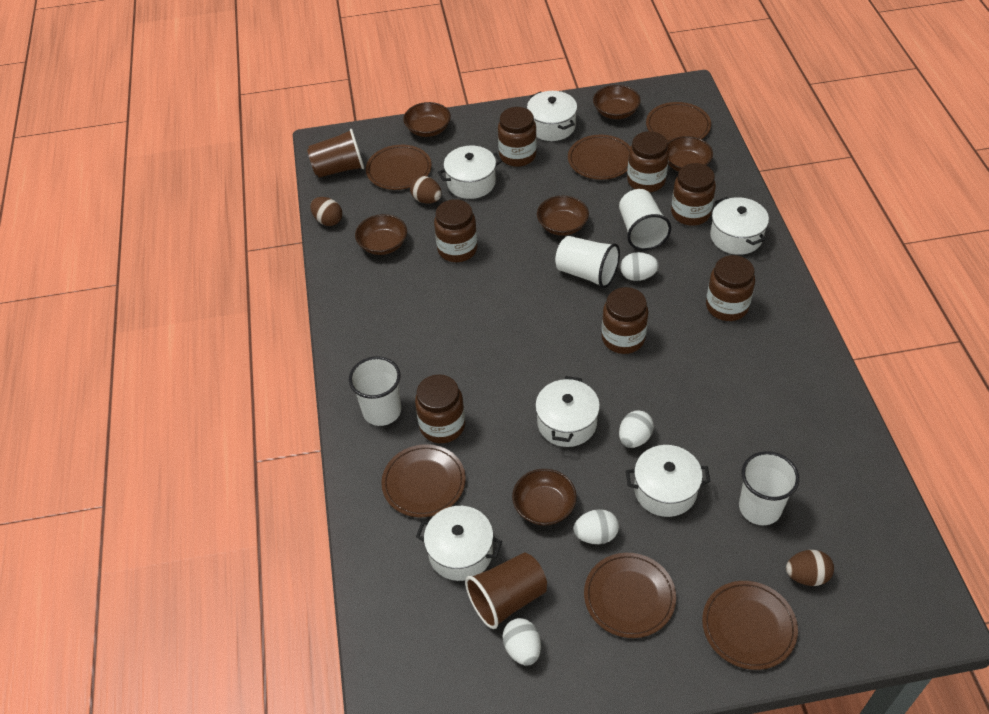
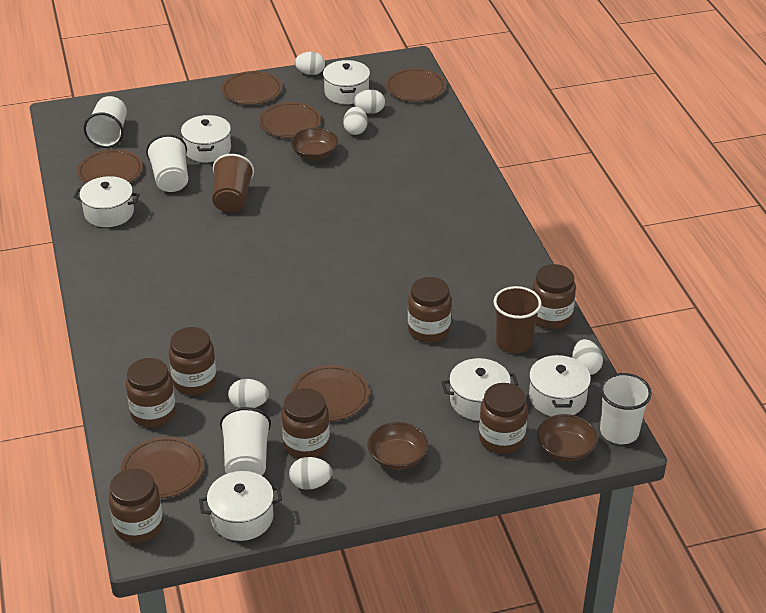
brown bowl: [355,214,407,255] [403,102,451,137] [512,469,577,526] [537,196,589,236] [593,85,641,119] [667,136,713,172] = 6 -> [290,128,338,160] [367,422,428,470] [537,414,598,462] = 3
brown egg: [310,197,342,226] [410,176,442,204] [786,550,834,586] = 3 -> none = 0
white egg: [503,618,541,666] [573,509,619,544] [619,410,654,448] [620,252,659,281] = 4 -> [228,379,269,408] [289,457,333,490] [294,52,325,75] [343,107,368,135] [353,89,385,114] [572,339,603,375] = 6

